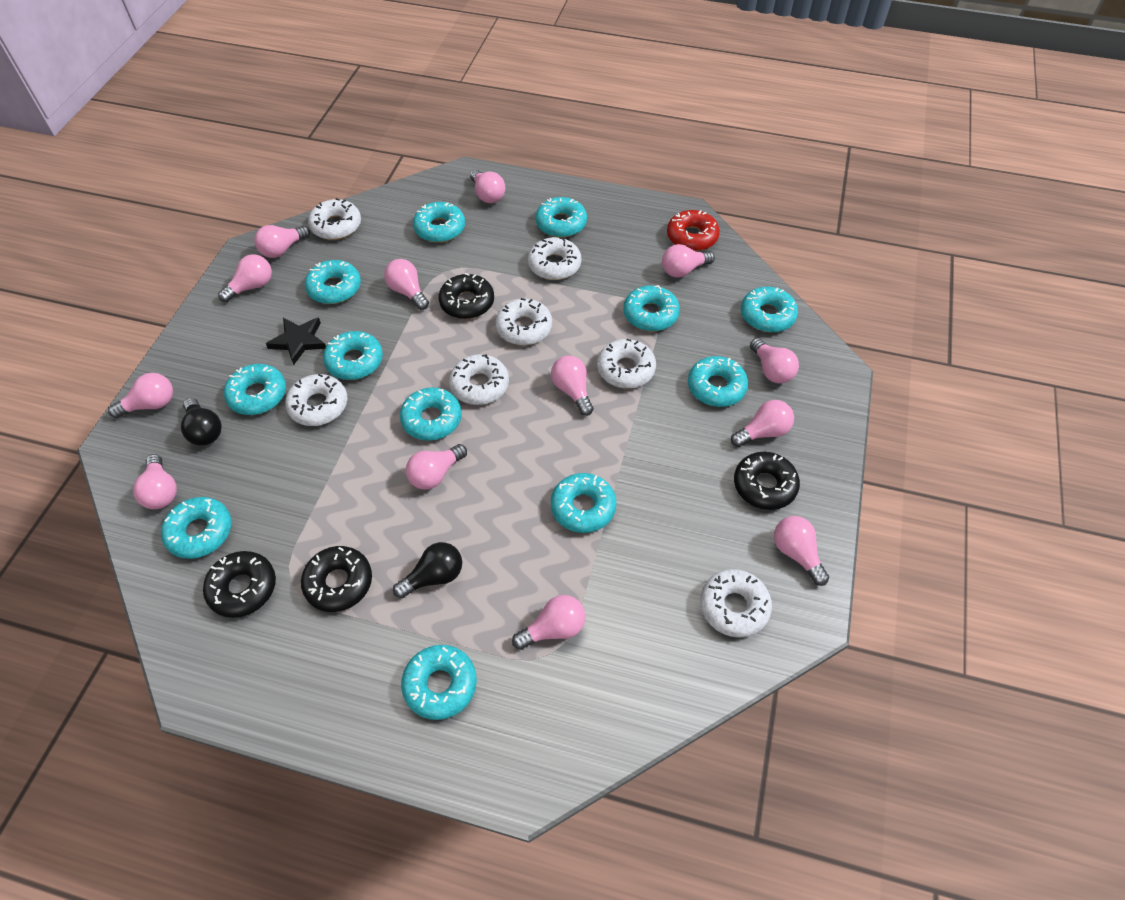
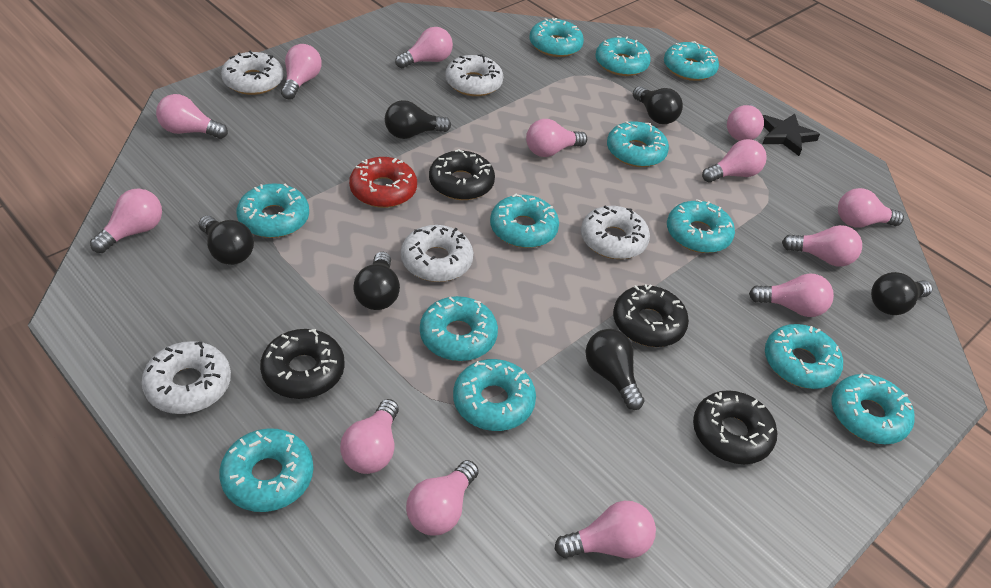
black light bulb: [181,398,222,446] [393,542,462,598] = 2 -> [198,216,254,265] [353,252,400,310] [385,100,451,139] [586,329,644,410] [633,86,683,124] [871,272,932,315] = 6
white donut: [285,374,348,426] [308,198,361,240] [449,354,509,405] [495,298,552,345] [528,237,581,280] [597,338,656,388] [700,569,772,638] = 7 -> [141,341,231,414] [221,51,284,95] [401,225,473,282] [445,55,503,96] [581,206,650,259] = 5

